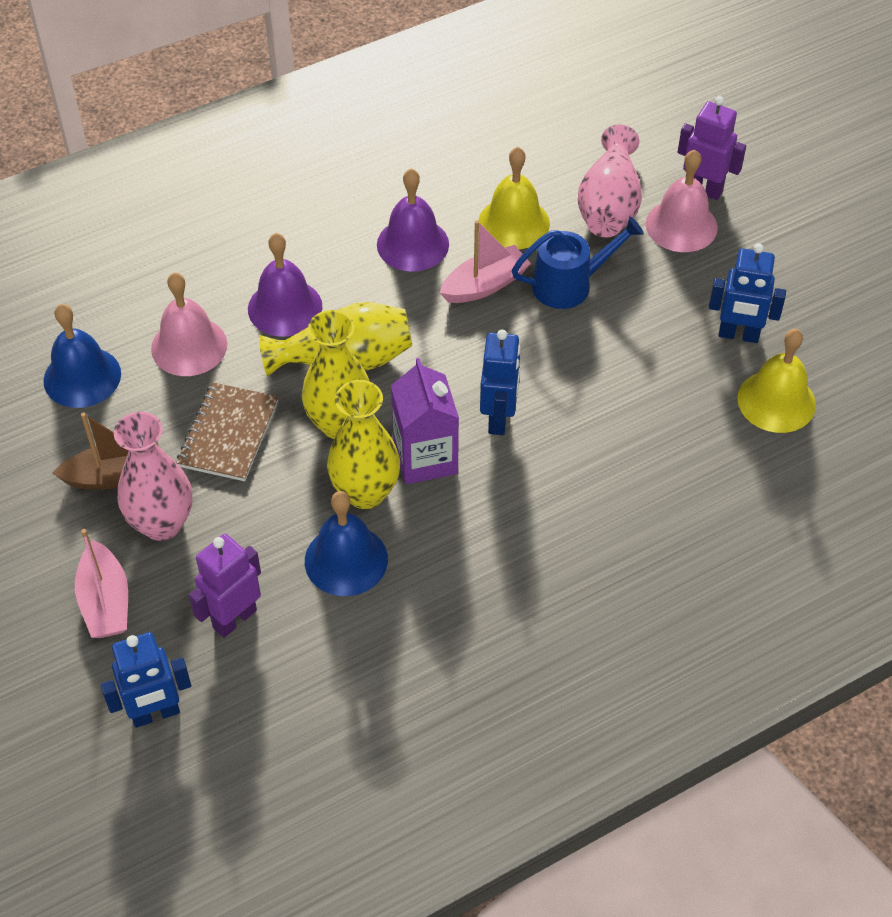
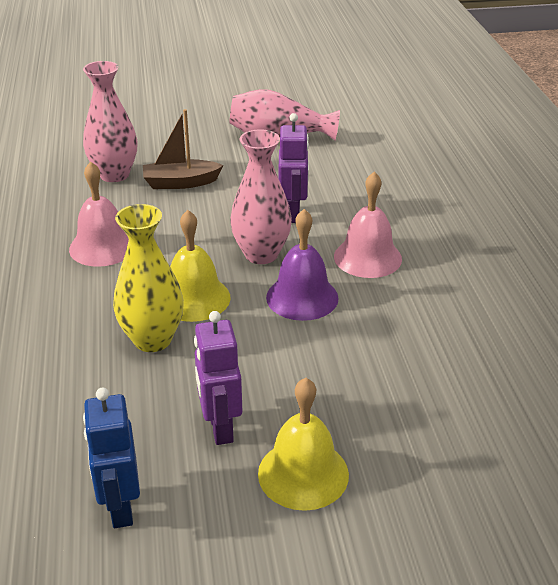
blue bell: [44,304,121,408] [305,491,388,596] = 2 -> none = 0
blue robot: [101,632,191,728] [480,329,521,435] [709,243,786,343] = 3 -> [83,388,140,528] = 1
blue watering can: [512,217,644,309] = 1 -> none = 0
brown notebook: [177,382,278,481] = 1 -> none = 0
pink boat: [75,529,128,638] [440,220,531,303] = 2 -> none = 0
pink vase: [114,412,192,541] [578,125,642,237] = 2 -> [83,61,137,182] [229,89,340,140] [230,129,292,264] = 3
purple bell: [248,233,322,337] [377,169,449,272] = 2 -> [266,209,339,321] = 1
purple carton: [391,358,459,484] = 1 -> none = 0
yellow vase: [259,302,412,376] [302,310,369,439] [327,380,400,509] = 3 -> [113,204,184,352] = 1

